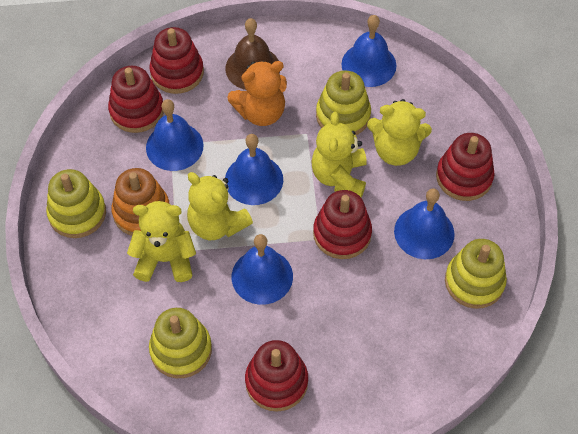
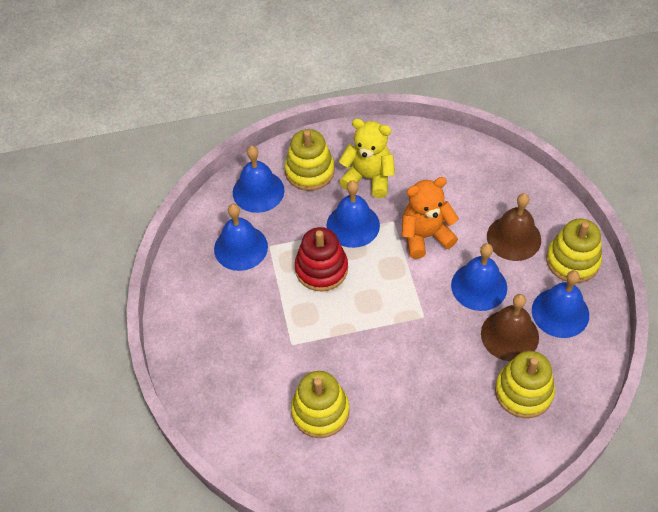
brown bell: [226,18,280,90] = 1 -> [481,294,539,361] [487,193,541,261] = 2
orange stacking toy: [111,168,169,236] = 1 -> none = 0
red stacking toy: [108,66,164,133] [150,27,204,94] [245,340,308,412] [313,190,372,259] [436,133,495,201] = 5 -> [295,227,348,291] = 1
yellow teddy bear: [127,201,196,282] [187,172,253,240] [311,112,367,198] [367,99,432,166] = 4 -> [339,119,395,198] = 1

